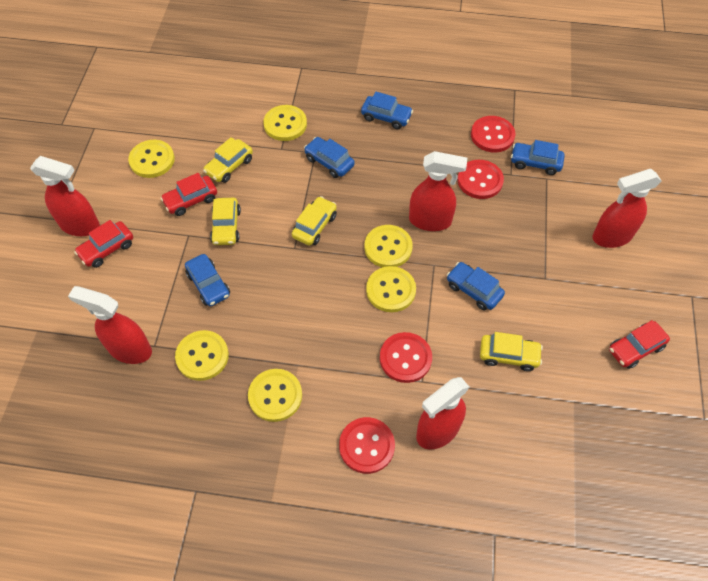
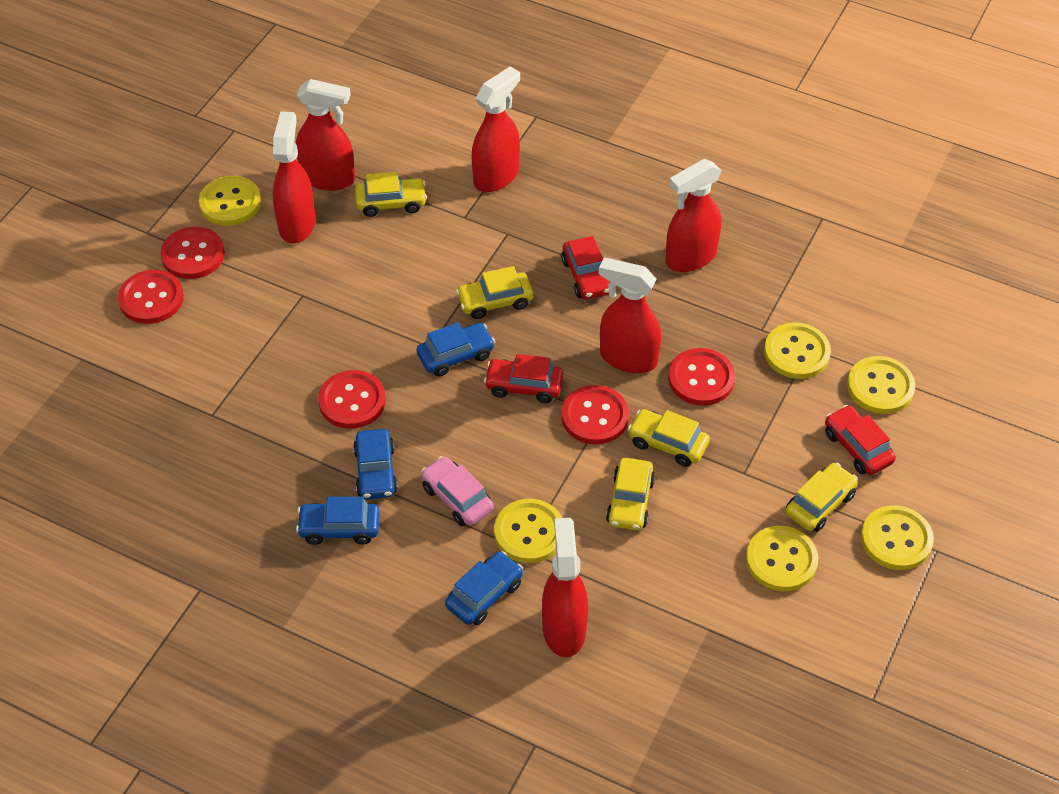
blue car: [185,254,230,306] [304,137,355,178] [361,91,413,129] [447,262,505,311] [511,140,565,175] = 5 -> [296,497,380,545] [353,429,398,500] [416,322,495,377] [445,551,523,625] = 4
pink car: none = 0 -> [421,456,493,526] = 1
red button: [339,417,395,474] [380,332,432,383] [458,160,504,199] [471,116,516,153] = 4 -> [118,270,184,324] [160,227,225,279] [318,370,386,429] [562,385,629,444] [668,348,735,406] = 5
red spray bottle: [30,156,100,236] [68,286,152,364] [409,151,467,231] [416,377,469,450] [593,169,661,248] = 5 -> [273,111,316,244] [296,79,355,191] [472,66,520,192] [542,518,588,657] [599,258,661,373] [666,159,721,272] = 6
yellow car: [203,137,253,183] [210,198,241,245] [292,196,337,246] [480,332,543,371] = 4 -> [355,172,427,217] [456,266,533,319] [606,458,655,531] [627,409,710,467] [785,463,858,532] = 5

